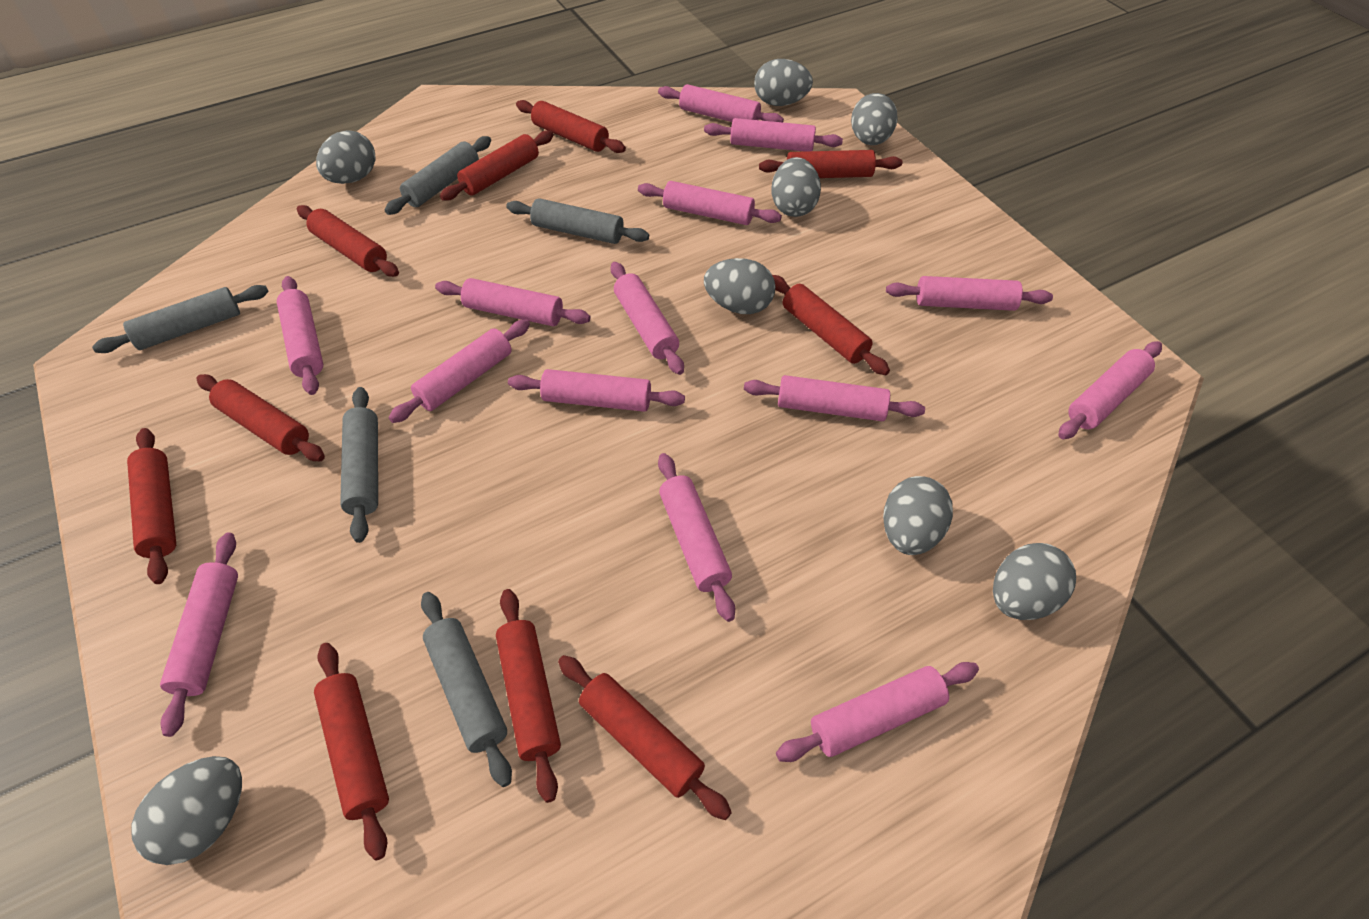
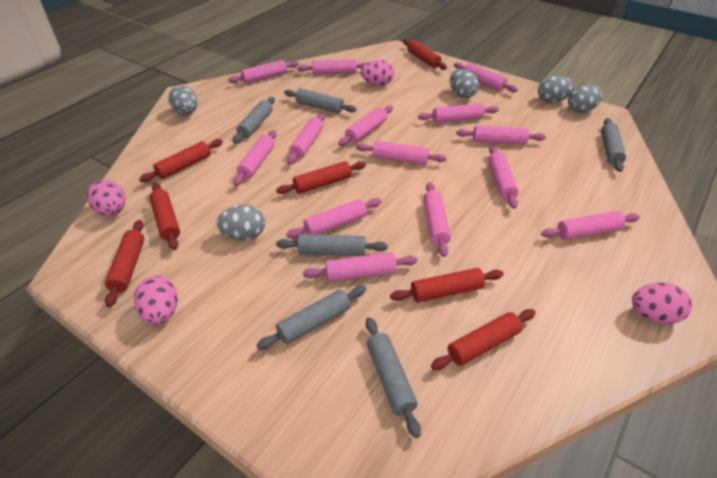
grey egg: [131,756,242,865] [316,130,375,184] [704,258,776,314] [754,59,813,106] [772,157,821,217] [851,93,898,145] [883,476,953,555] [993,543,1076,620] = 8 -> [168,86,198,115] [216,205,265,240] [450,69,479,98] [538,76,574,103] [568,84,603,113] = 5
grey rolling pin: [92,285,269,353] [340,387,378,543] [385,136,491,215] [421,592,512,787] [506,198,649,244] = 5 -> [233,97,275,143] [256,286,366,350] [276,234,388,256] [284,88,357,113] [366,317,421,438] [601,118,626,172] = 6
pink egg: none = 0 -> [87,180,125,216] [134,276,178,325] [361,60,394,86] [632,282,692,324] = 4
red rolling pin: [127,428,176,584] [196,374,325,461] [297,205,399,277] [314,643,389,861] [440,130,554,201] [496,589,561,803] [516,100,626,153] [558,655,732,820] [759,150,902,178] [772,275,890,375] = 10 -> [105,220,144,307] [139,139,223,183] [149,183,180,250] [276,161,366,194] [390,268,504,302] [403,39,447,70] [431,309,536,370] = 7

